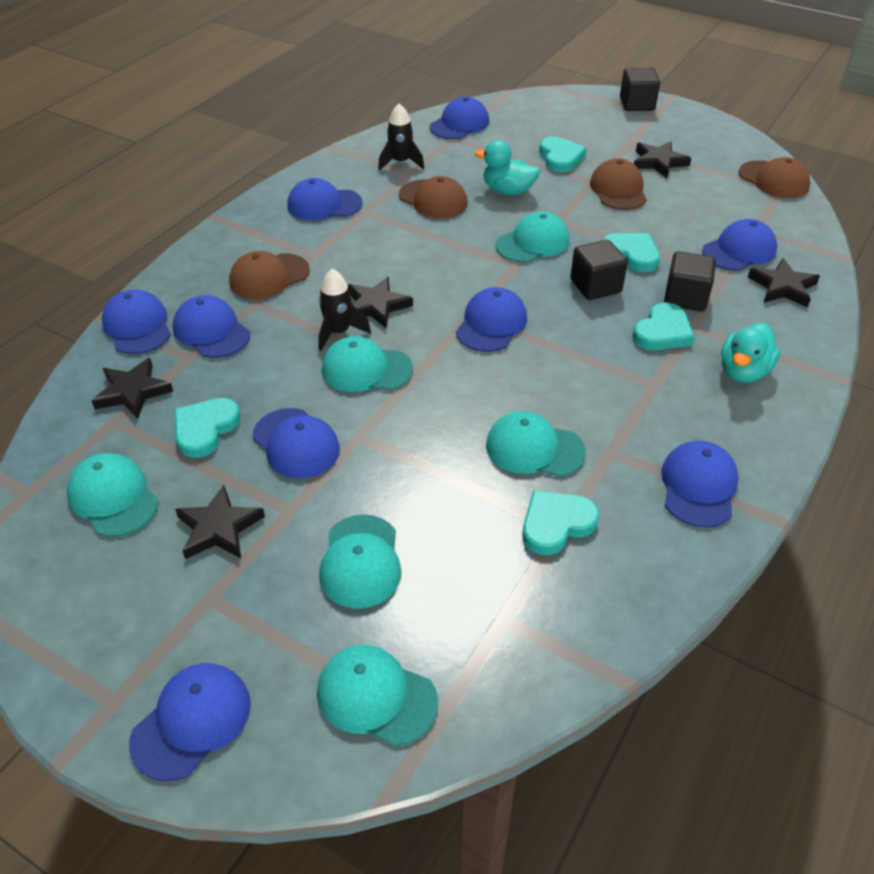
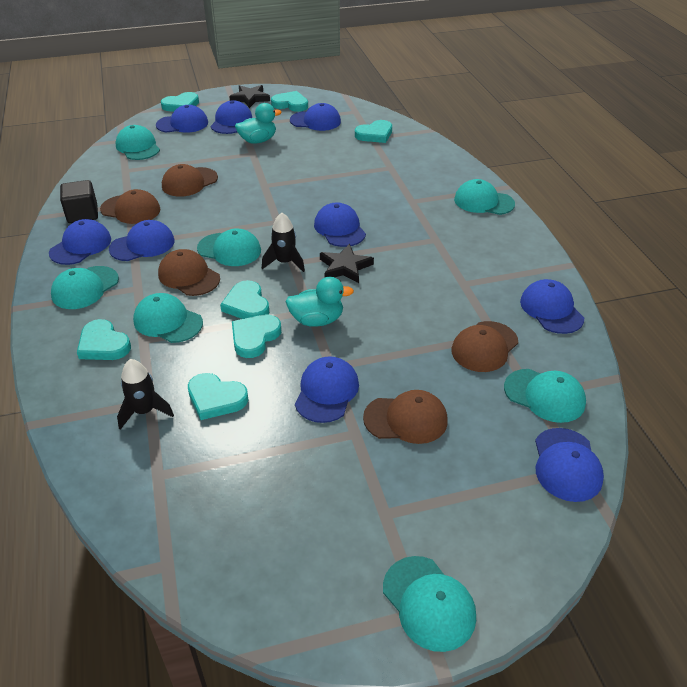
black cube: [570,240,628,300] [620,68,660,111] [664,251,716,311] = 3 -> [60,180,98,223] = 1
black star: [92,358,173,419] [175,485,265,559] [348,277,413,328] [634,141,691,178] [748,258,820,307] = 5 -> [229,85,270,108] [320,244,374,283] = 2
brown cap: [229,251,310,299] [399,176,468,219] [590,158,647,210] [739,157,810,198] = 4 -> [100,189,160,224] [158,249,220,296] [162,164,218,197] [363,390,448,444] [451,321,518,372] = 5
turquoise cap: [67,453,159,537] [317,645,438,747] [319,515,402,609] [322,336,413,392] [486,411,586,477] [496,212,570,263] = 6 -> [51,266,119,309] [115,125,160,160] [133,293,203,343] [197,228,261,266] [383,556,476,652] [454,179,515,215] [504,369,586,423] = 7
turquoise heart: [174,398,241,458] [522,491,599,555] [539,137,586,172] [602,233,660,272] [633,302,695,350] = 5 -> [77,319,131,360] [161,92,199,112] [188,373,248,420] [220,280,269,319] [232,314,281,358] [271,91,308,112] [355,120,392,143] = 7

